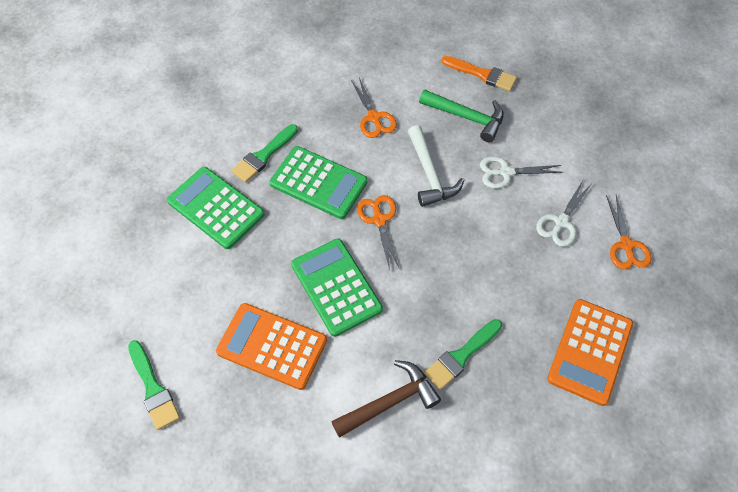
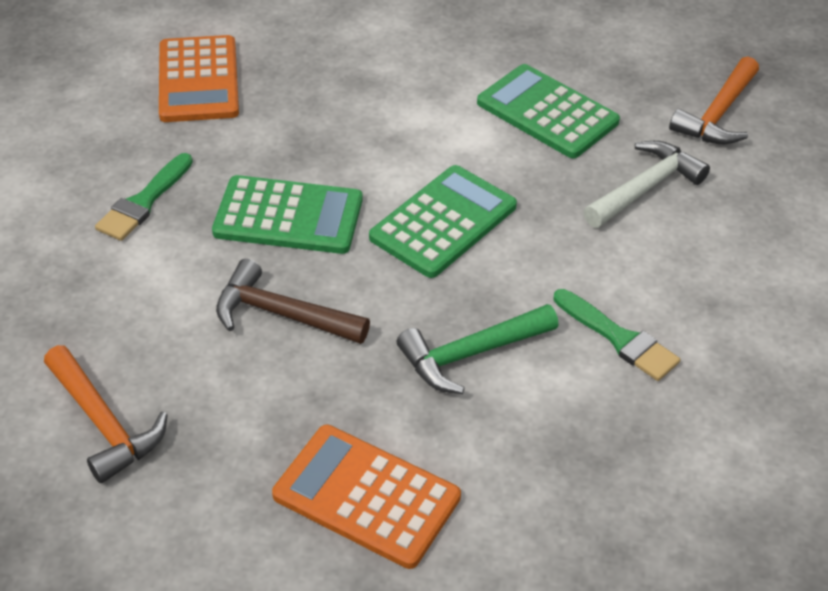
green brush: [128,340,180,430] [231,124,298,183] [424,319,502,390] = 3 -> [95,153,193,241] [553,289,680,381] = 2
orange brush: [441,56,517,91] = 1 -> none = 0
orange hammer: none = 0 -> [44,345,168,483] [669,56,759,144] = 2
orange scissors: [351,78,397,138] [357,195,400,270] [606,195,652,269] = 3 -> none = 0
white scissors: [480,156,563,189] [536,181,591,247] = 2 -> none = 0

